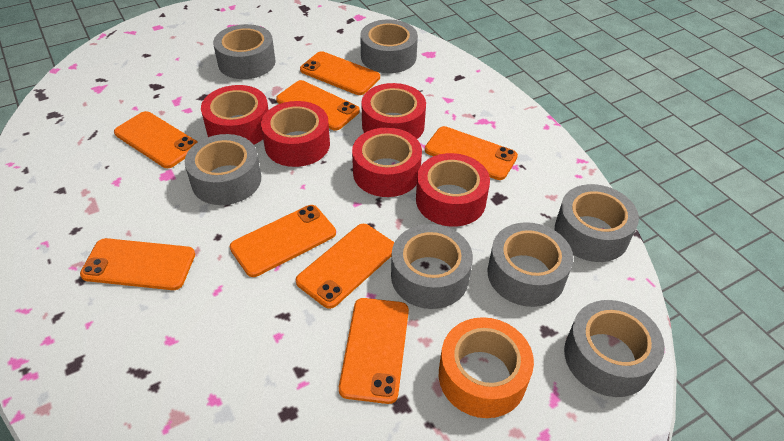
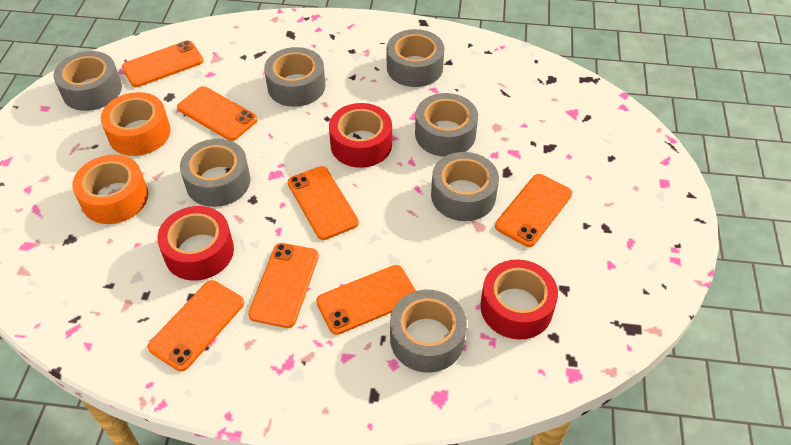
orange phone: [80,238,195,290] [114,111,198,168] [230,205,336,277] [276,80,360,130] [295,224,394,309] [300,51,380,95] [339,298,409,404] [425,126,518,180] = 8 -> [122,40,203,87] [148,280,244,371] [177,86,258,141] [248,243,319,328] [288,166,359,240] [316,265,416,335] [495,174,572,247] = 7
orange tape: [439,317,534,418] = 1 -> [72,155,148,224] [101,92,171,156] = 2
red tape: [201,85,269,145] [261,101,330,167] [352,127,422,197] [361,83,426,139] [416,153,490,227] = 5 -> [157,206,234,280] [329,103,392,168] [480,259,558,340] = 3

